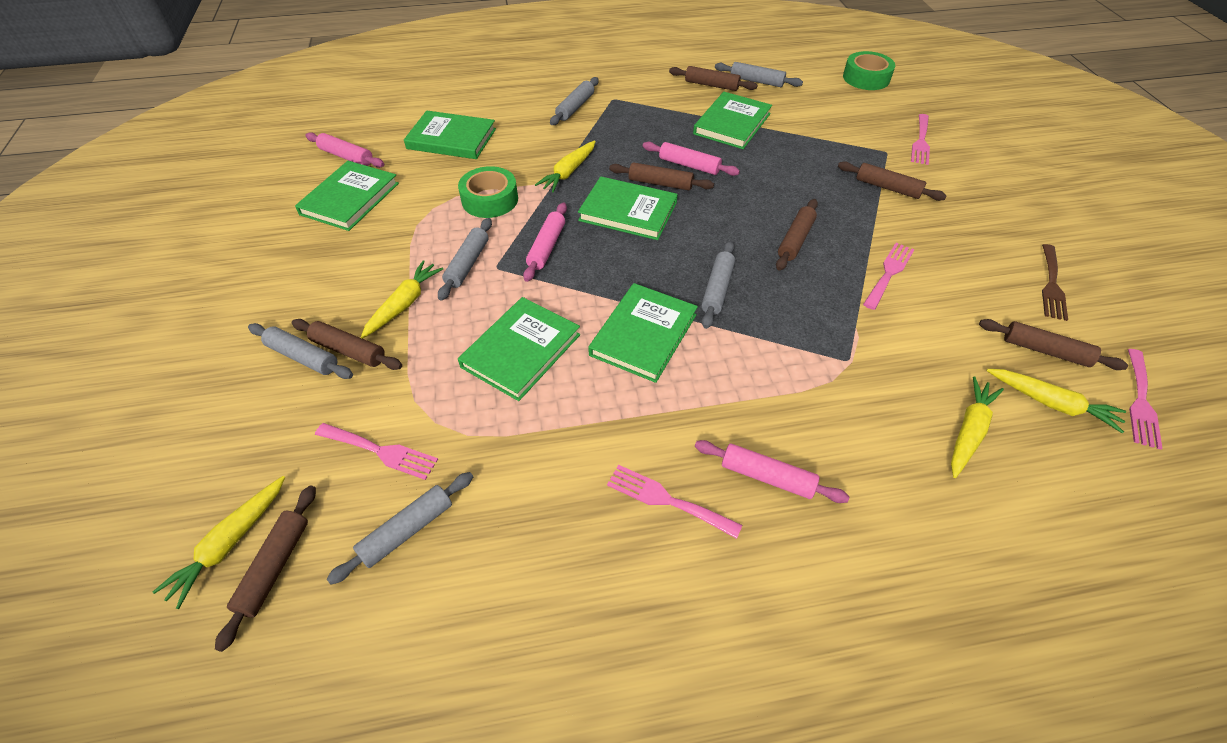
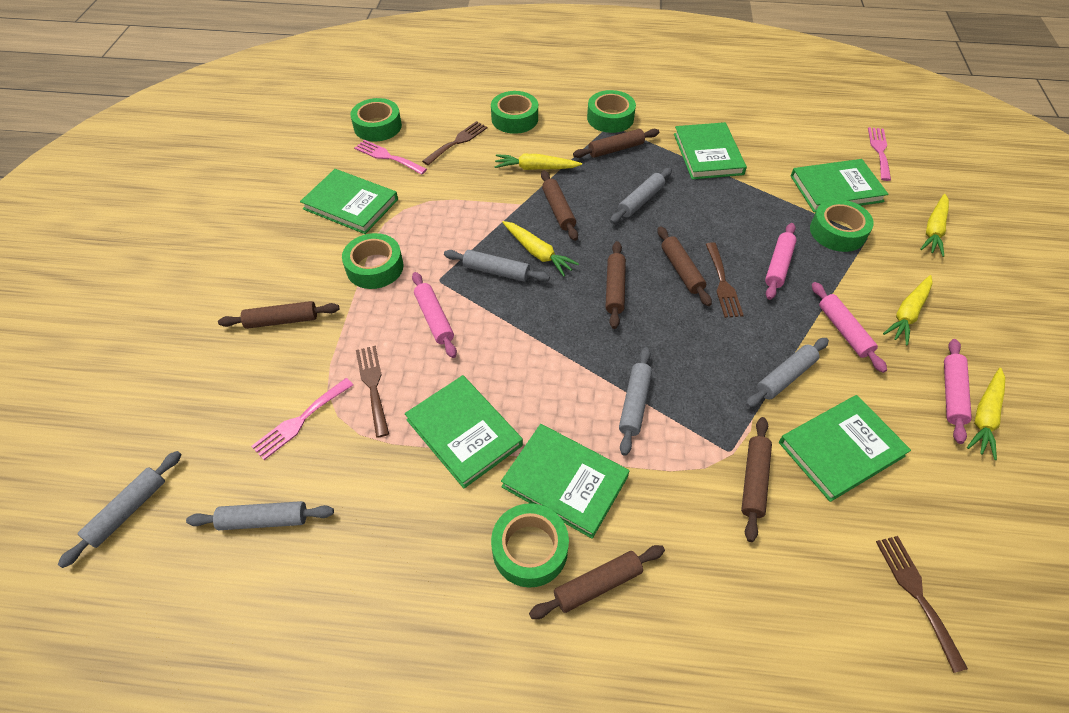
brown fork: [1042,244,1068,321] = 1 -> [356,346,389,438] [422,121,488,165] [706,242,744,318] [876,536,968,673] = 4
green tape: [458,166,518,218] [843,51,895,90] = 2 -> [342,233,403,289] [350,98,402,141] [491,91,538,134] [491,503,569,588] [587,90,636,133] [810,199,874,252] = 6
pink fork: [315,423,438,480] [607,465,742,539] [863,243,914,310] [911,114,930,165] [1128,349,1163,450] = 5 -> [251,378,353,460] [354,140,427,175] [868,127,891,181] = 3

